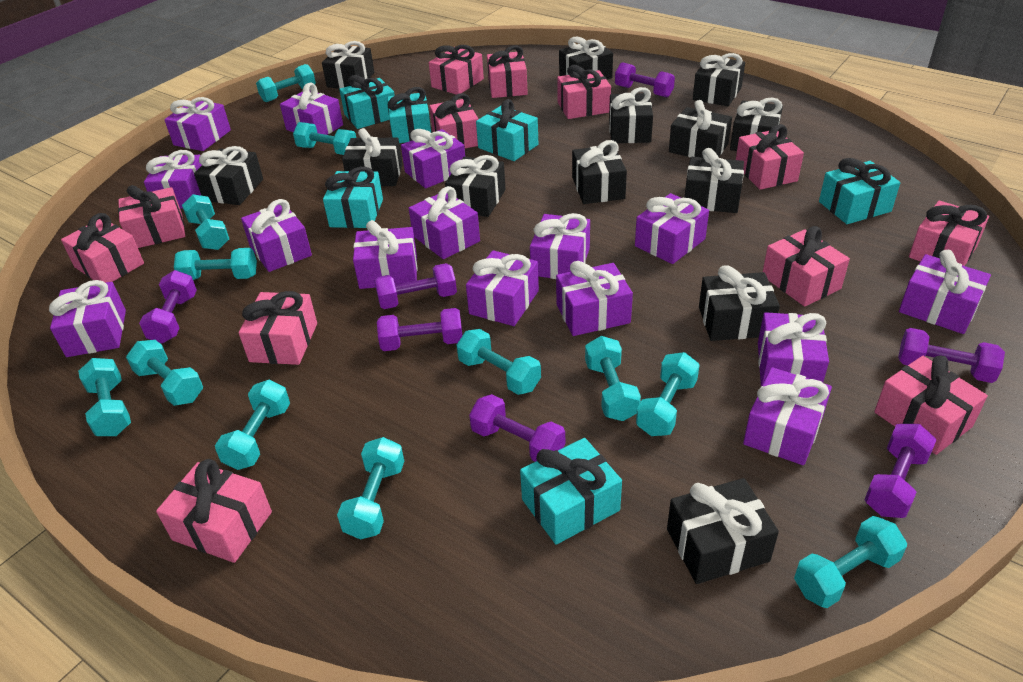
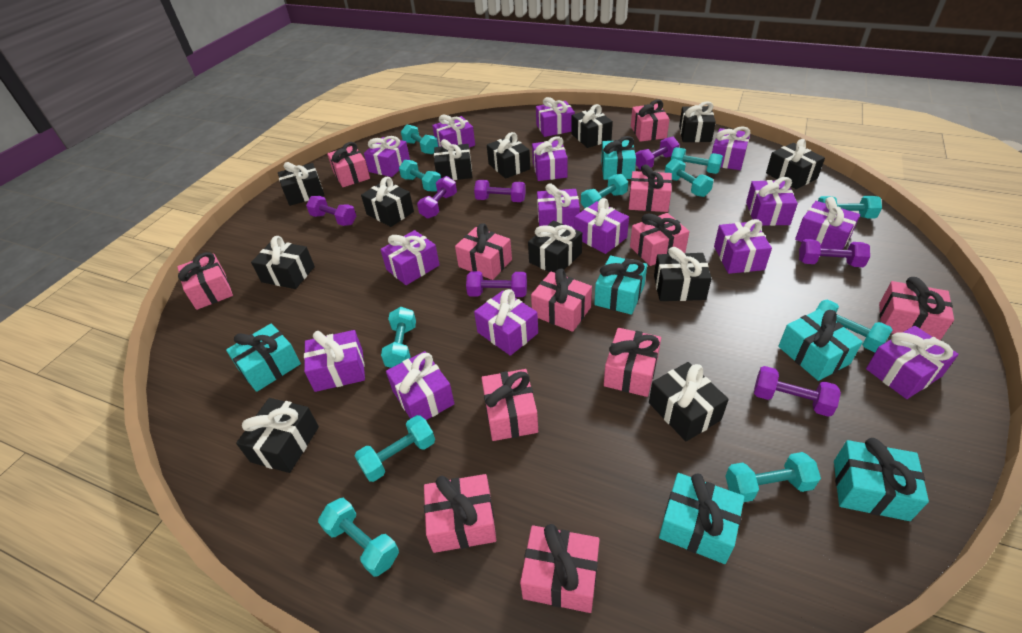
black gift: [194,146,263,205] [322,41,374,89] [342,128,403,186] [445,155,506,217] [559,37,613,80] [572,140,627,204] [609,87,653,143] [667,478,779,584] [669,100,732,157] [685,148,744,213] [693,53,745,106] [699,265,780,341] [730,97,783,151] = 13 -> [236,398,319,473] [251,236,315,289] [278,162,325,206] [361,177,414,227] [434,139,472,180] [487,132,530,179] [528,220,582,273] [571,104,613,148] [649,362,729,441] [654,247,712,301] [679,101,716,142] [766,139,825,189] = 12
turquoise dumbbell: [78,358,131,436] [126,340,203,406] [174,248,257,280] [182,194,229,250] [215,379,290,470] [256,64,316,102] [293,122,356,155] [337,437,404,539] [457,329,541,395] [585,336,641,421] [636,352,700,436] [794,516,907,608] = 12 -> [318,498,399,577] [355,415,435,482] [381,307,416,368] [399,160,441,192] [401,124,438,154] [581,174,628,208] [665,159,713,197] [671,147,723,174] [725,452,821,502] [815,300,892,352] [818,196,882,218] = 11

